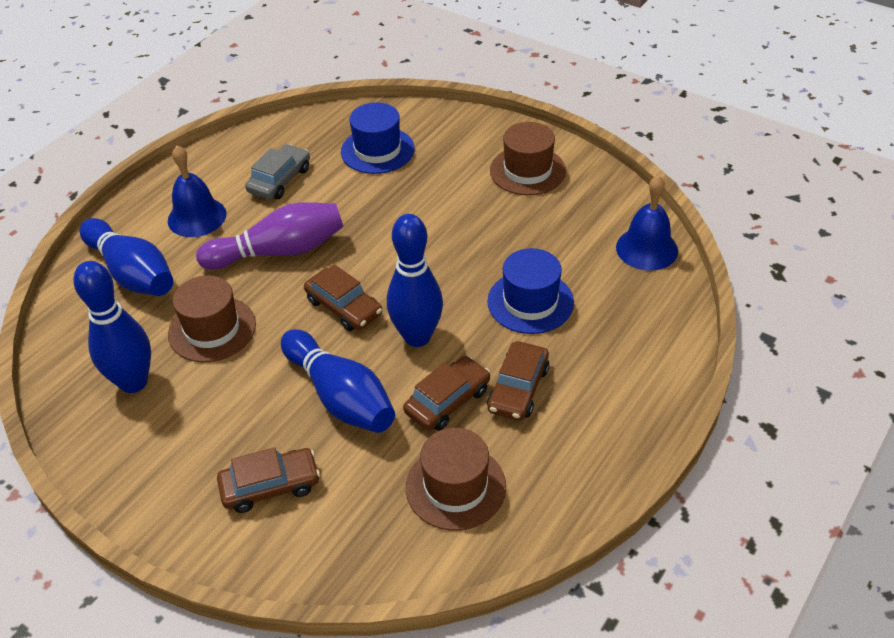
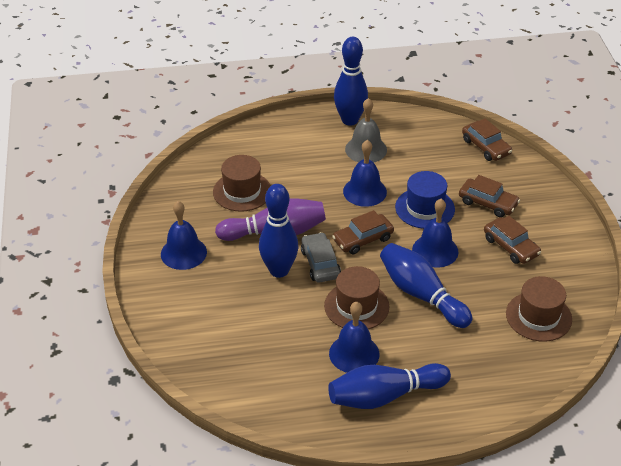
blue bell: [168,145,226,237] [616,175,678,271] = 2 -> [161,201,207,270] [329,302,380,373] [343,140,387,207] [412,199,459,268] = 4
blue hat: [341,102,415,174] [487,248,574,334] = 2 -> [395,171,455,229] = 1
grey bell: none = 0 -> [345,98,387,163] = 1

